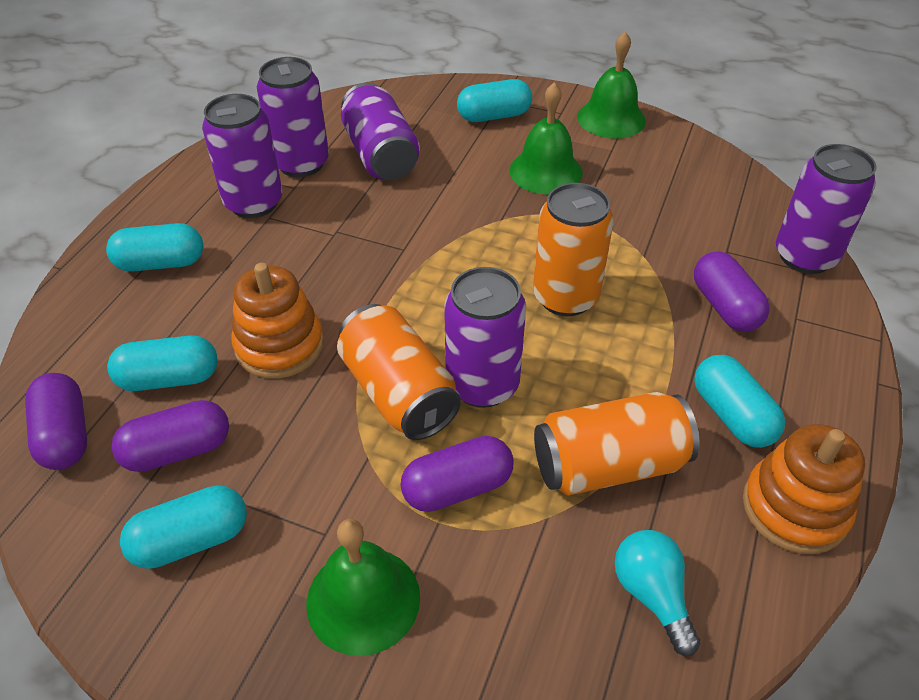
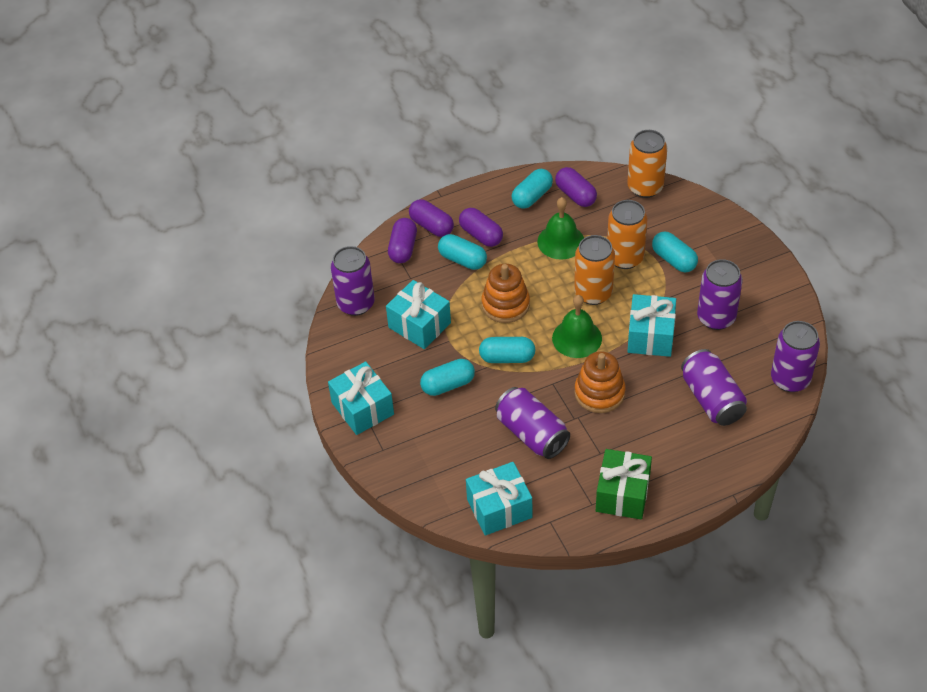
green bell: [306,519,420,656] [510,82,583,194] [577,32,646,139] = 3 -> [537,197,584,260] [552,295,602,358] = 2
green gift: none = 0 -> [596,449,652,519] = 1
turquoise gift: none = 0 -> [328,361,394,435] [386,280,451,349] [466,462,532,536] [627,294,676,357] = 4
turquoise light bulb: [614,530,701,656] = 1 -> none = 0

